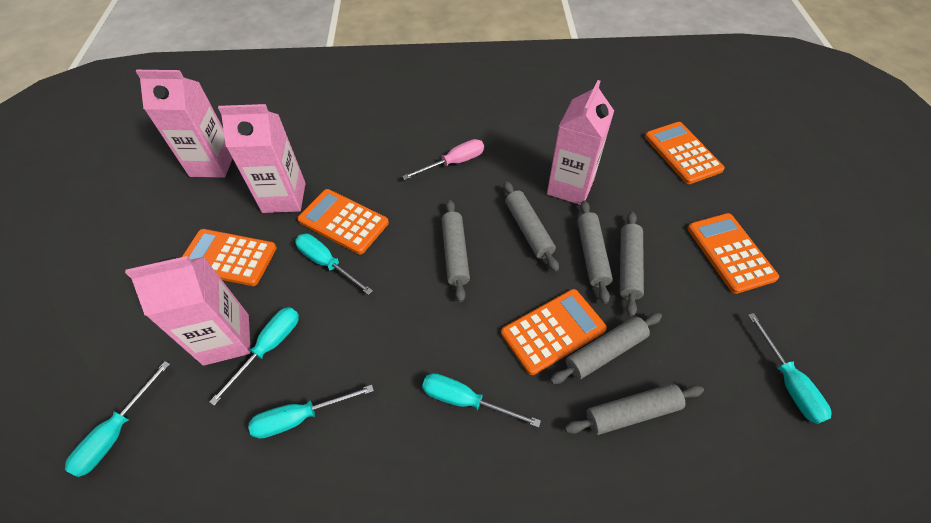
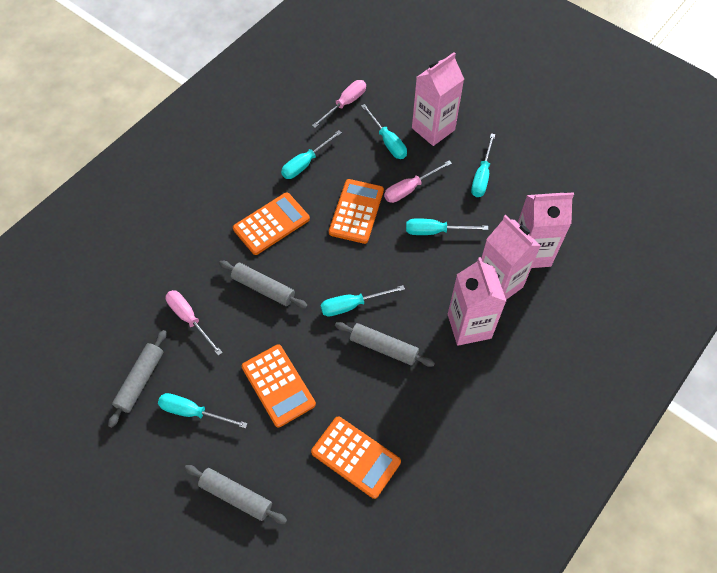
grey rolling pin: [442,200,470,302] [504,181,559,272] [550,313,662,384] [565,384,704,435] [577,201,613,304] [620,212,644,317] = 6 -> [108,330,167,428] [184,465,287,524] [219,261,308,309] [335,322,435,367] = 4
orange calculator: [182,229,277,286] [297,189,389,254] [501,289,607,375] [645,122,725,184] [687,213,779,294] = 5 -> [233,192,310,255] [242,344,316,428] [311,416,401,499] [329,179,384,244] = 4
pink screwdriver: [402,139,484,180] = 1 -> [165,290,223,356] [312,80,366,128] [384,161,452,203] = 3

